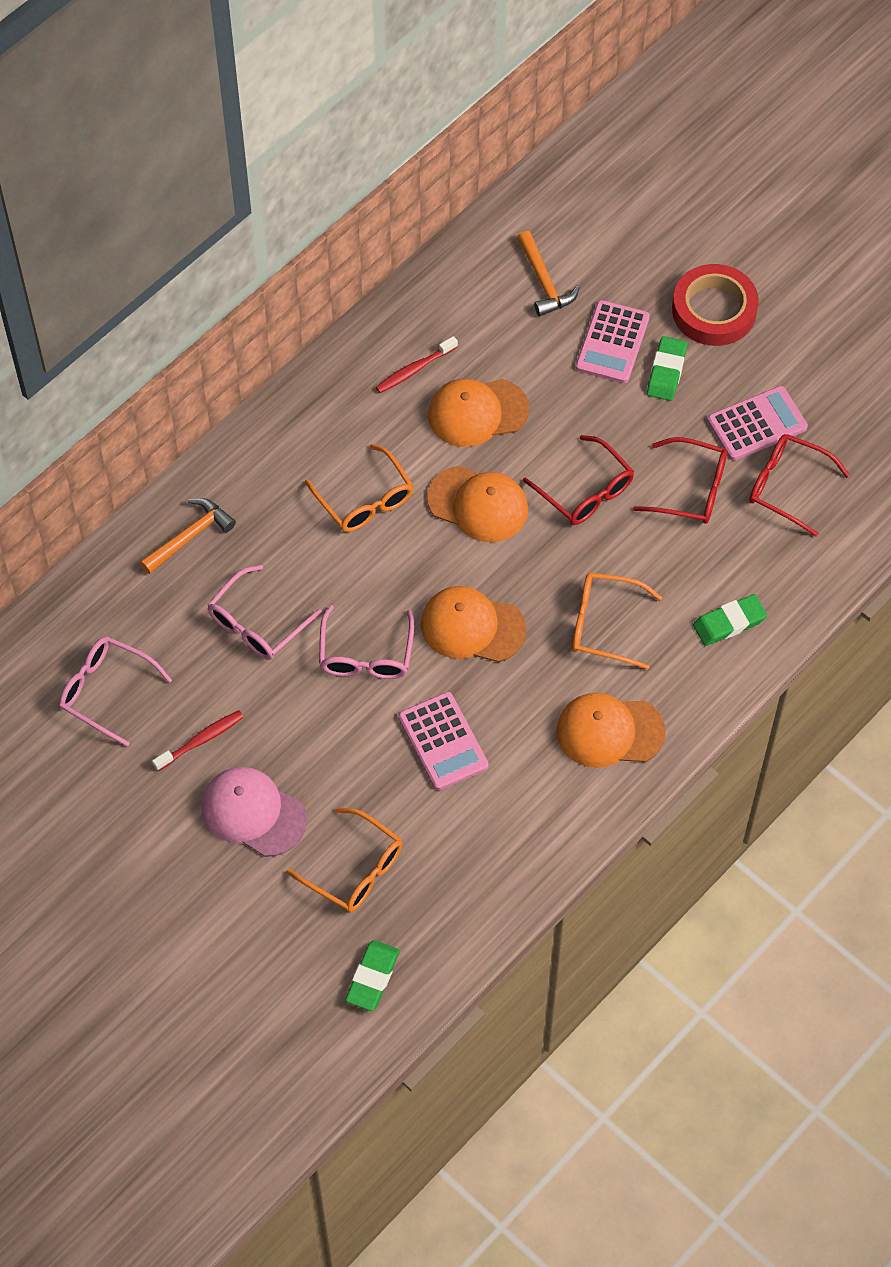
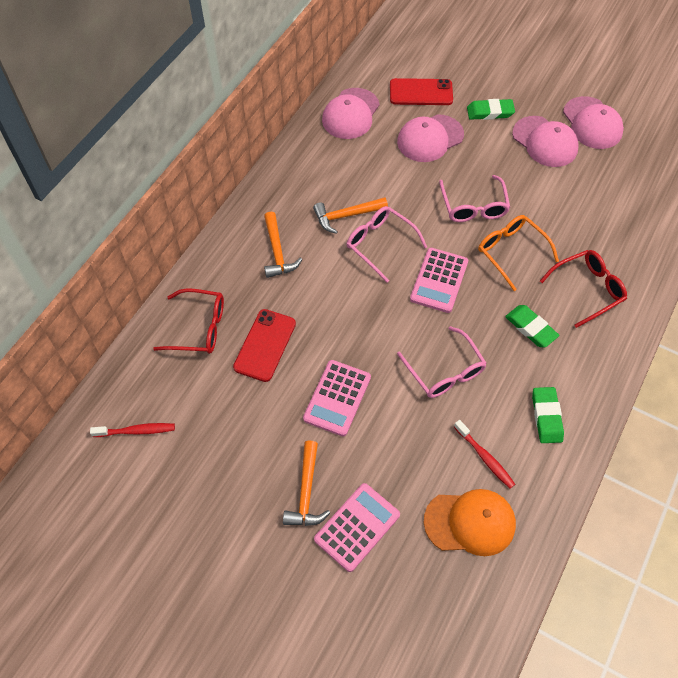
orange cap: [421,586,527,662] [427,466,528,542] [428,379,529,447] [556,693,666,768] = 4 -> [424,489,516,556] = 1
orange glasses: [286,808,402,912] [305,444,413,532] [572,573,662,670] = 3 -> [478,215,559,291] = 1
orange hammer: [140,498,236,574] [517,231,580,316] = 2 -> [264,212,302,278] [283,441,330,526] [313,197,388,234] = 3
pink cap: [202,767,307,857] = 1 -> [322,88,380,139] [397,114,464,162] [512,116,579,167] [563,96,624,149] = 4
red glasses: [523,435,634,525] [633,437,727,524] [749,434,850,537] = 3 -> [153,288,224,354] [540,250,627,328] = 2
red phone: none = 0 -> [233,309,296,382] [390,78,453,105] = 2
red tape: [672,264,759,346] = 1 -> none = 0

